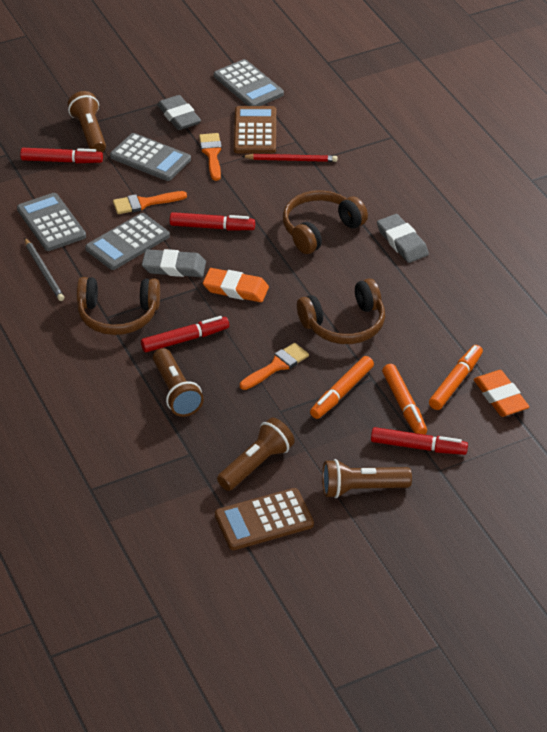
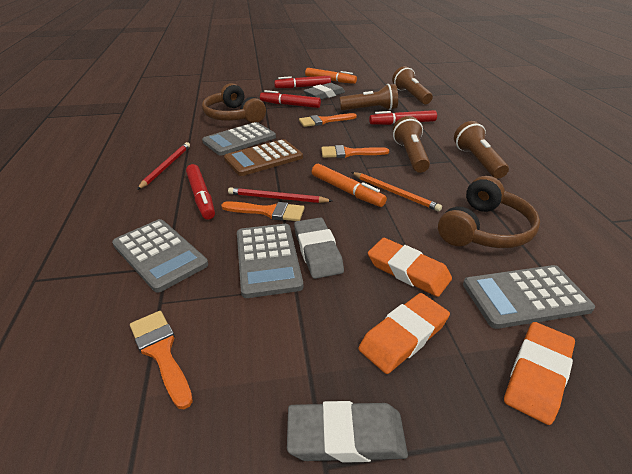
brown calculator: [215,488,314,550] [234,106,276,154] = 2 -> [224,139,303,176] = 1
brown headphones: [77,277,160,335] [283,190,368,254] [297,278,385,344] = 3 -> [202,83,266,123] [438,176,540,248] = 2
grey pencil: [25,238,64,301] = 1 -> none = 0
orange brush: [113,191,187,214] [199,133,222,181] [240,343,309,390] = 3 -> [130,311,193,409] [221,201,305,221] [299,113,357,127] [321,145,389,158] = 4
orange eraser: [203,268,269,302] [474,370,529,417] = 2 -> [358,293,450,374] [368,238,452,297] [504,322,575,425] = 3
orange marker: [310,356,374,419] [382,364,427,435] [429,345,483,410] = 3 -> [305,68,357,84] [312,164,387,207] = 2
orange pencil: none = 0 -> [351,172,442,212] = 1
red pencil: [241,154,337,162] = 1 -> [137,142,190,190] [228,187,332,203] = 2

